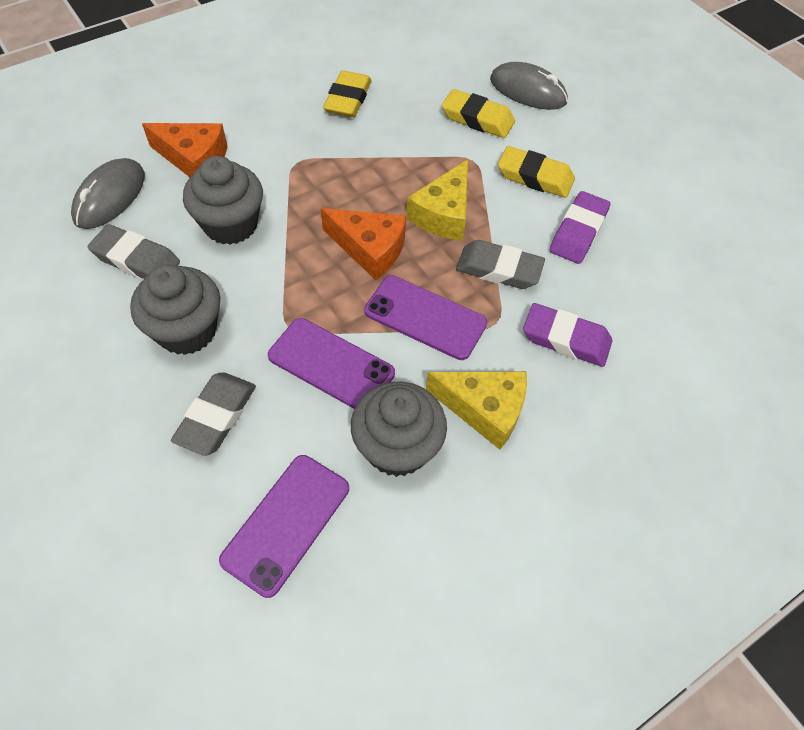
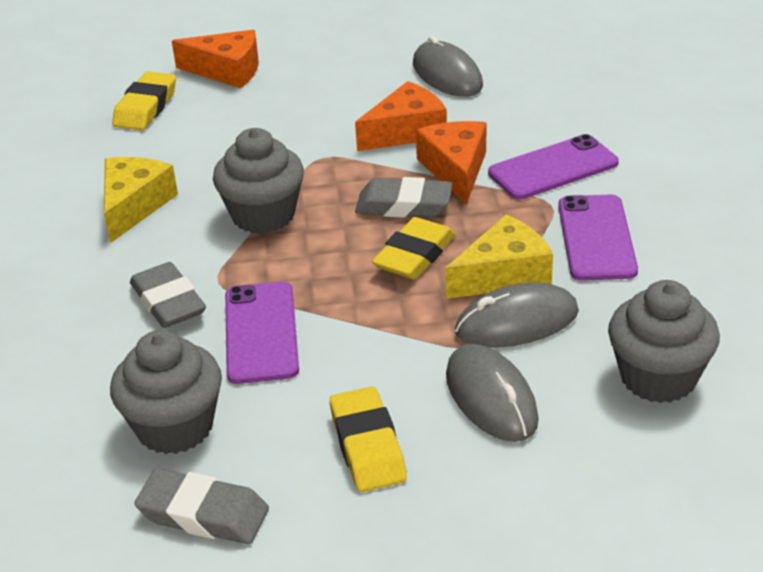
grey mouse: [71,158,145,229] [490,62,568,110] = 2 -> [413,36,483,97] [446,344,539,442] [455,282,579,348] = 3
orange cheese: [142,123,228,177] [321,208,406,280] = 2 -> [172,30,259,88] [355,81,447,151] [416,121,486,205] = 3
purple eraser: [523,303,612,367] [550,191,610,264] = 2 -> none = 0

